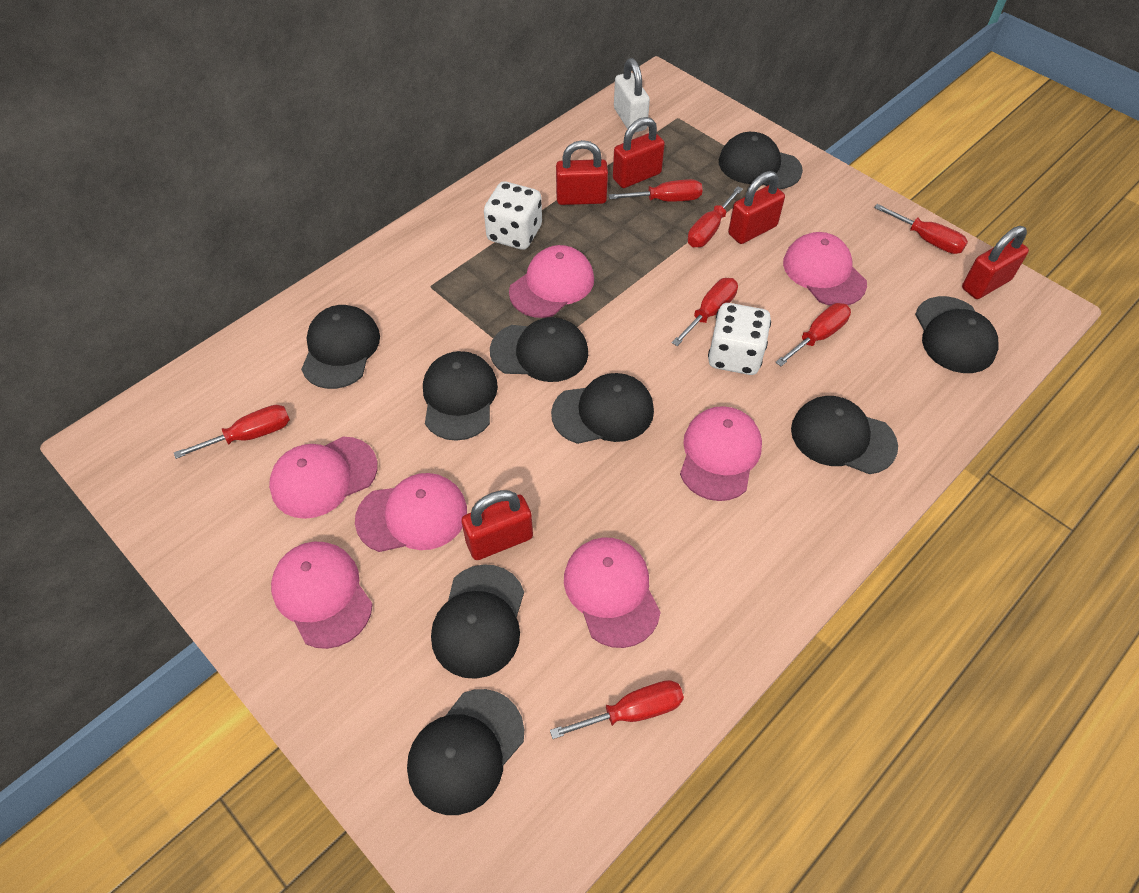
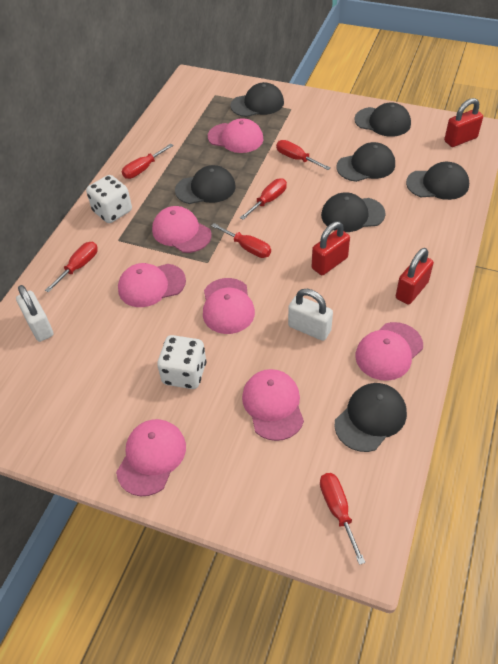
black cap: [301,305,380,389] [407,689,524,815] [423,351,498,441] [431,564,524,679] [490,317,588,382] [551,373,654,444] [719,132,803,189] [791,396,898,474] [915,296,998,373] = 9 -> [175,165,236,204] [230,82,284,117] [321,192,386,232] [334,383,407,452] [337,142,395,182] [354,102,411,137] [406,162,469,200] = 7
red padlock: [461,490,533,560] [556,140,608,205] [613,117,665,188] [728,171,785,244] [962,226,1029,299] = 5 -> [312,222,350,275] [396,248,434,305] [444,98,483,147] = 3
red screwdriver: [174,405,290,459] [550,680,684,739] [608,179,703,202] [672,278,738,346] [688,186,743,247] [775,303,851,366] [874,204,968,254] = 7 -> [45,242,98,293] [122,144,174,179] [211,223,271,258] [240,178,287,220] [276,140,331,170] [320,473,365,565] = 6
white padlock: [614,58,650,132] = 1 -> [16,285,53,342] [288,289,333,341] = 2

